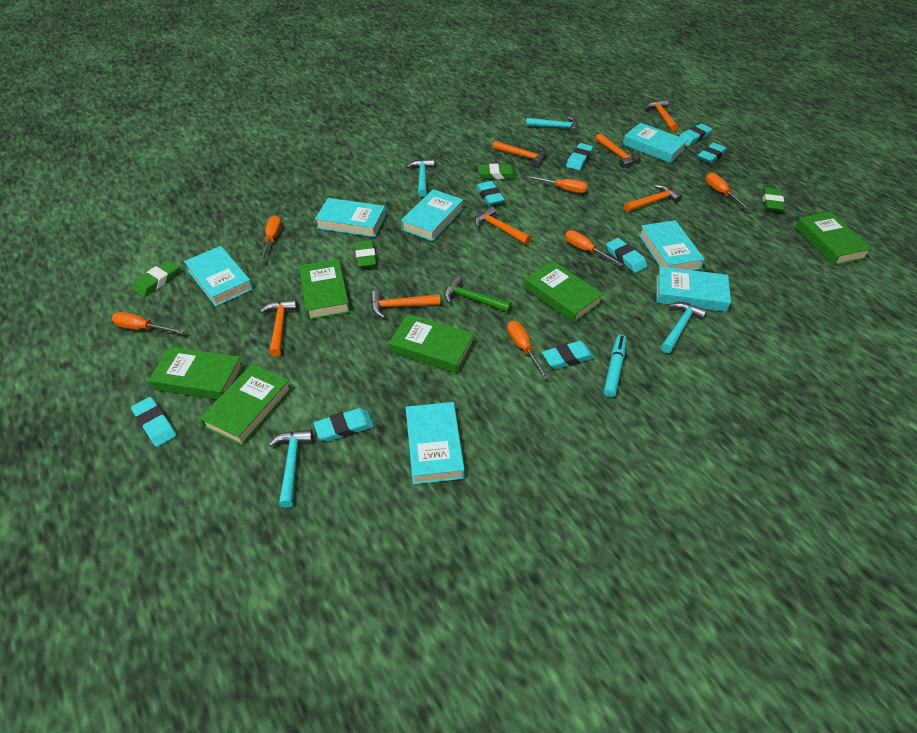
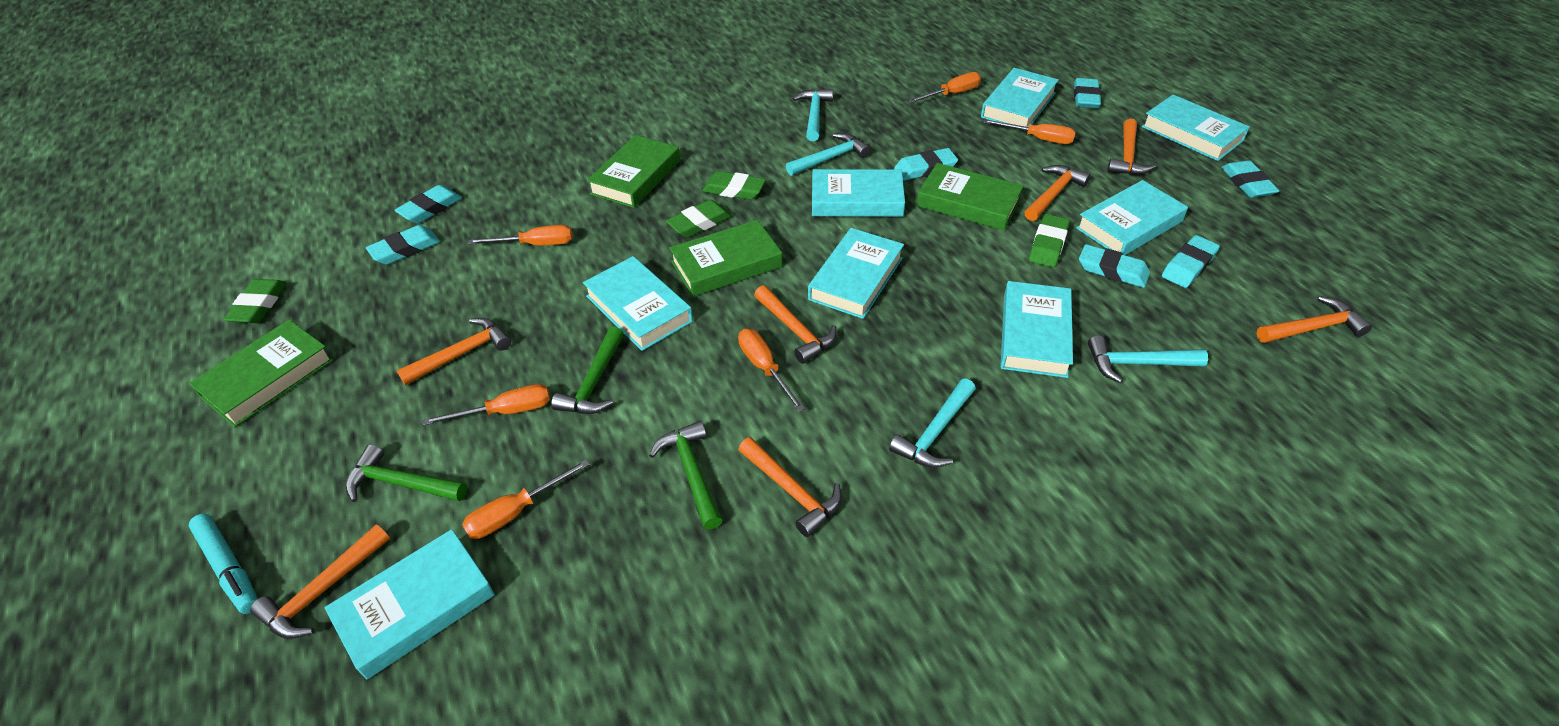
green book: [148,347,244,400] [200,364,292,446] [299,259,350,320] [389,314,474,373] [524,261,603,323] [795,212,872,265] = 6 -> [189,320,333,427] [587,135,680,208] [669,220,782,297] [917,163,1024,230] = 4
green hammer: [444,276,512,313] = 1 -> [345,444,467,502] [551,327,624,414] [649,421,723,530] = 3
turquoise book: [184,246,253,306] [315,198,386,237] [401,189,463,241] [406,402,465,484] [623,123,688,163] [639,220,705,270] [657,266,731,312] = 7 -> [324,529,495,680] [583,256,693,351] [808,228,904,319] [812,169,905,217] [981,68,1059,131] [1000,281,1073,378] [1076,180,1188,255] [1142,95,1250,161] = 8
turquoise eraser: [131,397,176,447] [314,408,374,442] [476,181,505,205] [542,341,595,369] [566,143,593,170] [606,238,647,273] [679,123,712,146] [698,142,727,164] = 8 -> [366,225,440,264] [394,185,462,223] [894,148,958,181] [1074,78,1101,108] [1079,244,1150,288] [1162,235,1220,288] [1221,160,1280,198] = 7

